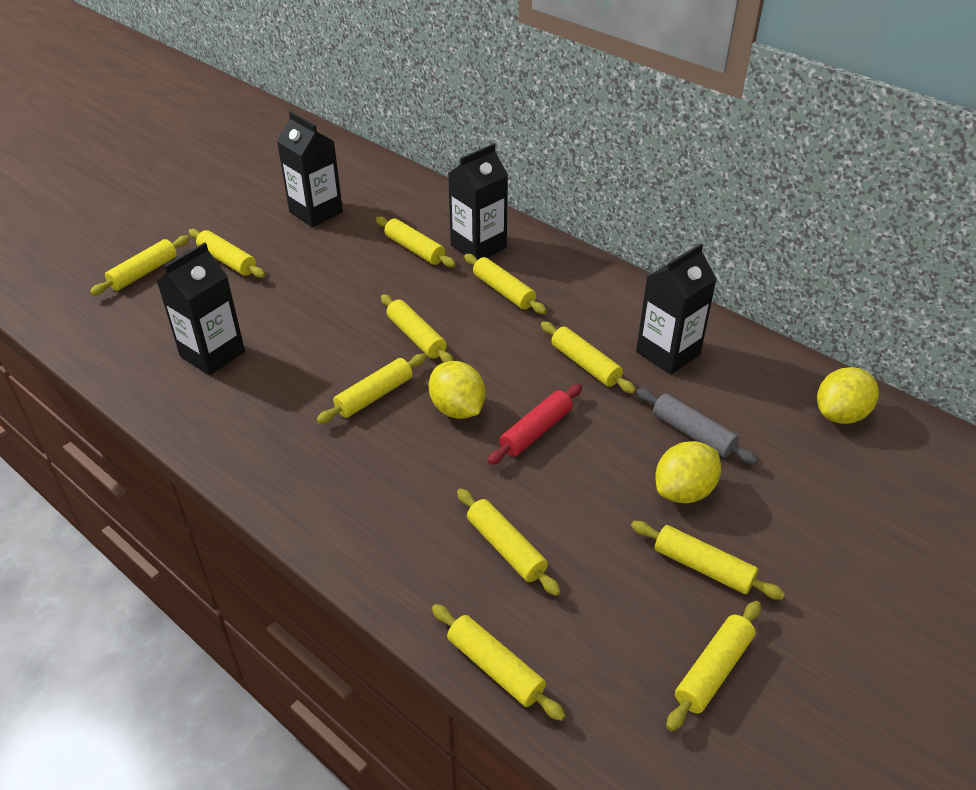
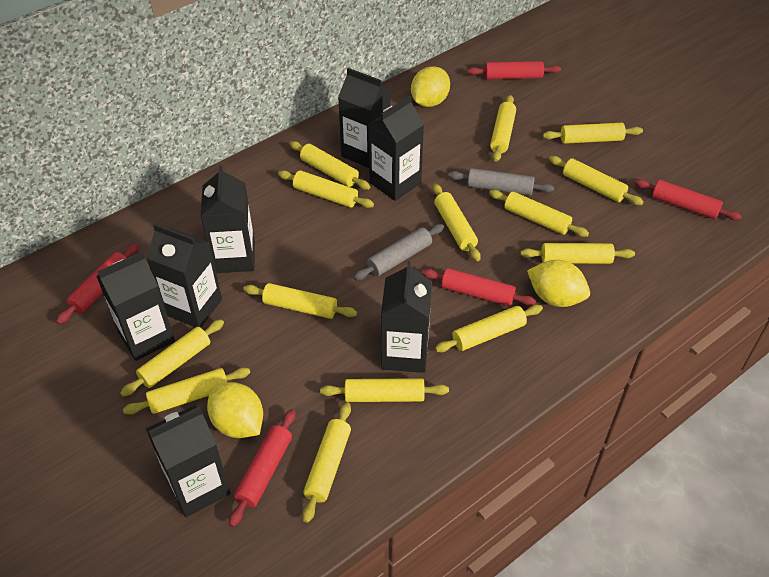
black carton: [157,242,245,376] [277,111,343,227] [448,143,508,260] [636,243,717,375] = 4 -> [96,252,175,361] [146,223,222,328] [146,405,231,517] [200,165,255,273] [338,68,391,168] [368,96,424,201] [381,261,432,373] = 7
grey rolling pin: [636,388,758,464] = 1 -> [353,224,444,280] [448,168,554,195] = 2
red rolling pin: [487,384,582,465] = 1 -> [56,243,139,324] [229,409,296,527] [422,268,536,306] [467,61,561,80] [635,179,742,221] = 5
yellow rolling pin: [90,236,190,295] [189,229,265,278] [316,354,427,424] [376,216,456,268] [381,294,454,363] [432,604,566,721] [457,488,561,596] [464,254,547,314] [541,321,636,394] [631,521,785,600] [666,601,761,731] = 11 -> [120,319,224,397] [123,367,250,415] [243,283,357,319] [278,170,374,208] [290,141,370,190] [302,402,351,523] [320,378,449,402] [433,184,481,261] [435,304,543,352] [489,190,589,237] [490,95,516,162] [521,243,635,264] [543,123,643,144] [549,156,644,205] = 14

